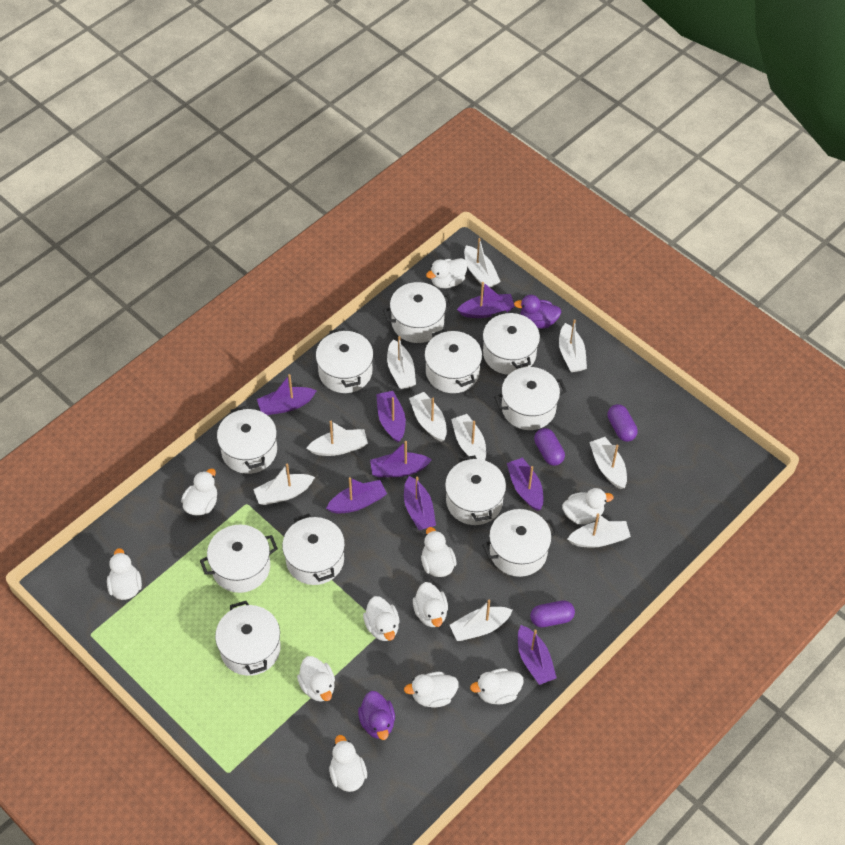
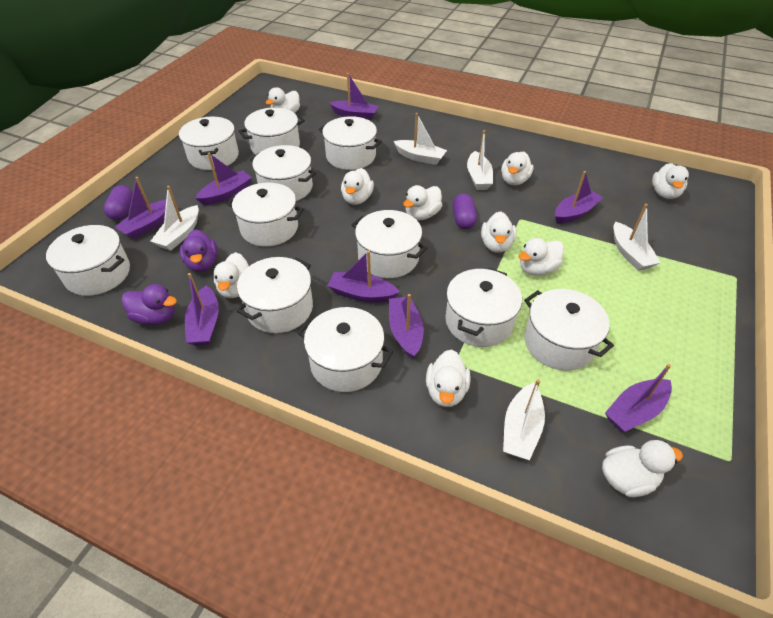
purple capsule: [530,600,575,627] [534,428,565,466] [608,404,638,442] = 3 -> [104,185,133,220] [453,193,477,229] = 2
white boat: [253,464,315,505] [306,421,368,456] [387,336,416,389] [409,392,447,442] [450,600,513,641] [451,414,486,460] [464,238,501,287] [559,319,587,372] [567,513,631,548] [589,437,627,489] = 10 -> [150,186,199,251] [394,113,447,165] [467,130,493,190] [503,379,545,460] [613,204,661,271] = 5
white duck: [107,548,142,600] [181,469,217,516] [297,656,335,702] [329,735,367,792] [363,596,400,641] [404,672,459,708] [413,582,448,627] [421,527,457,577] [426,258,467,288] [470,668,523,704] [562,488,614,524] = 11 -> [214,252,249,298] [266,87,300,113] [341,168,374,205] [403,185,442,220] [426,350,470,407] [481,211,517,253] [501,152,534,185] [519,238,564,276] [602,440,683,497] [652,163,689,199] = 10

